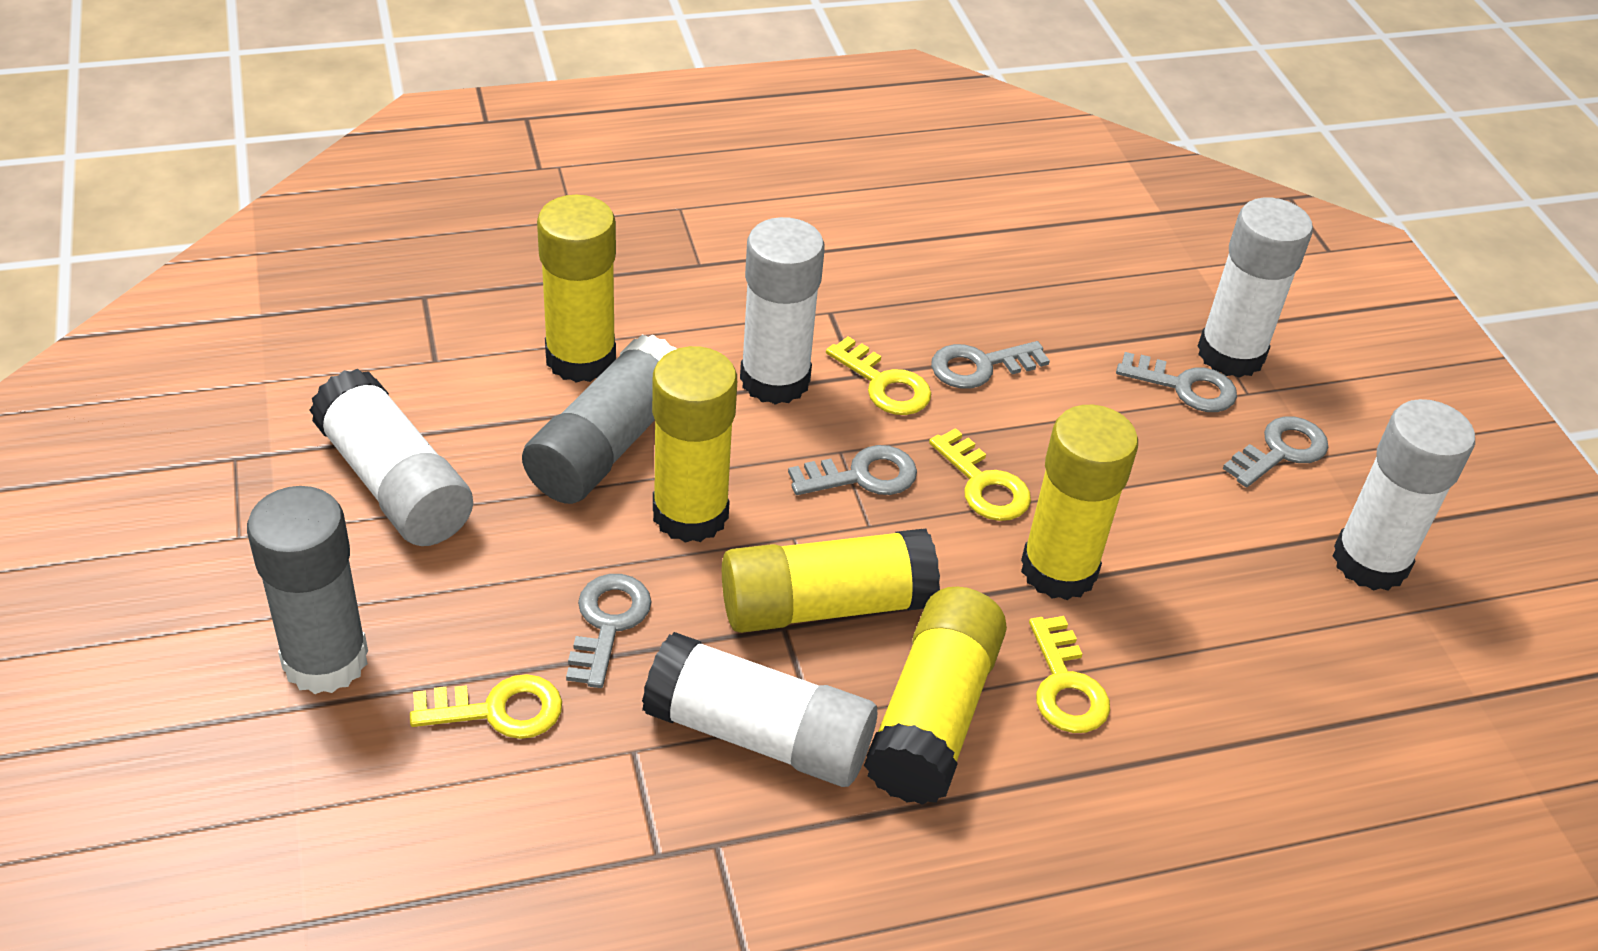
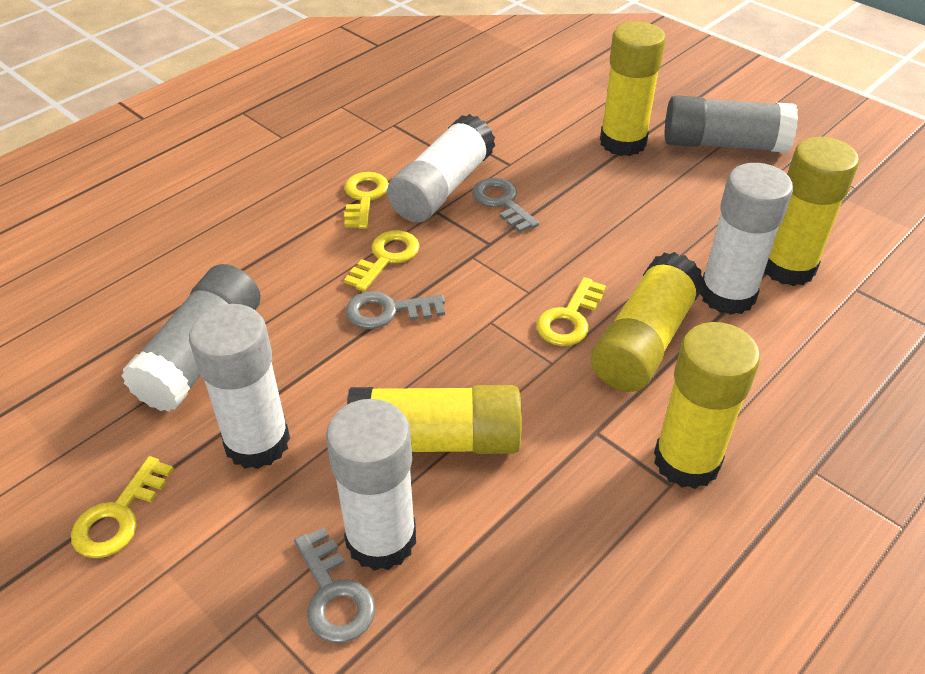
grey key: [566,574,651,688] [788,445,917,495] [931,341,1050,389] [1116,352,1237,412] [1223,416,1329,487] = 5 -> [294,527,376,643] [346,291,445,329] [472,178,539,233] = 3
white glue stick: [309,369,473,546] [642,632,877,787] [740,217,825,405] [1198,198,1313,378] [1333,399,1475,590] = 5 -> [189,304,290,469] [326,399,416,571] [387,114,495,223] [700,163,793,315] = 4

